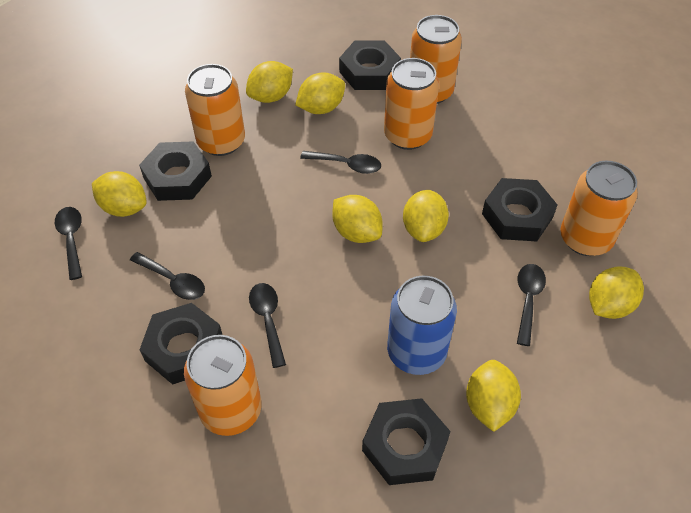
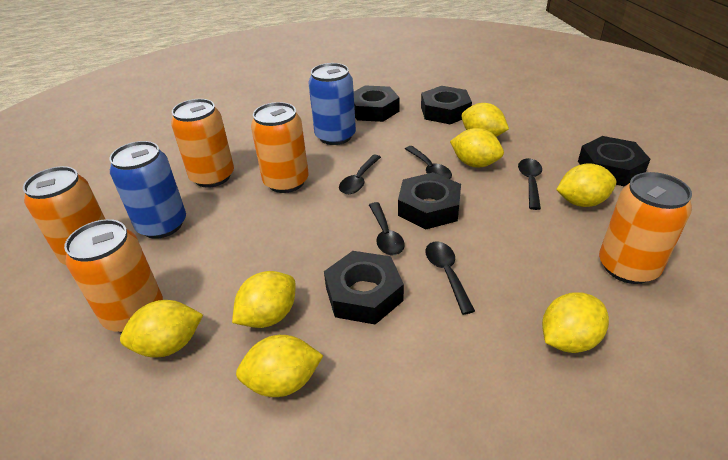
blue can: [387,276,457,375] = 1 -> [109,141,186,239] [308,63,356,145] = 2

